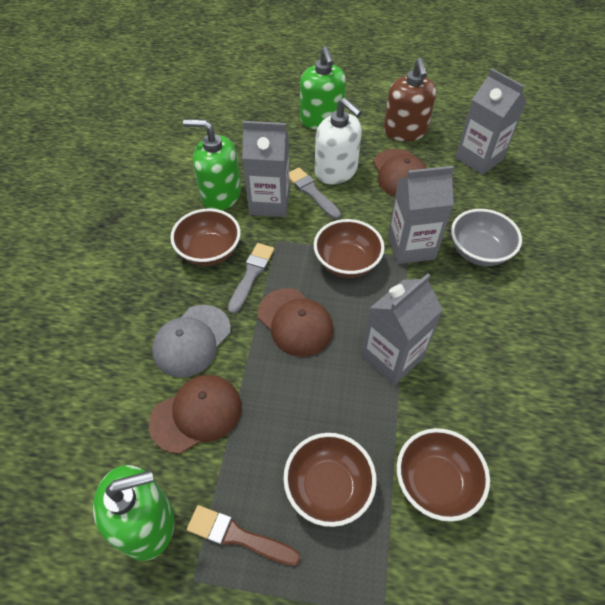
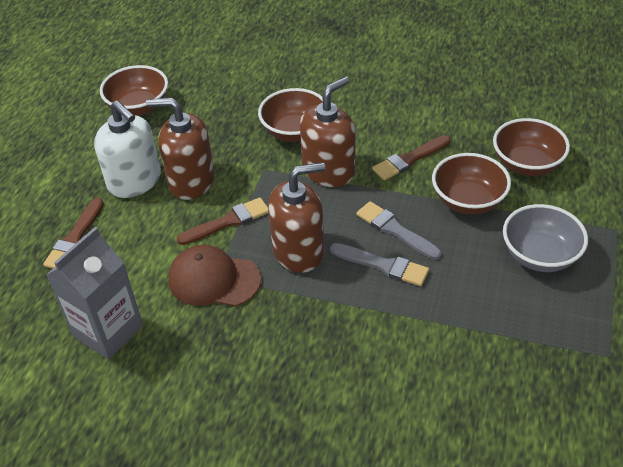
brown brush: [187,505,301,566] = 1 -> [43,198,104,269] [176,197,268,245] [372,135,450,180] = 3
brown cap: [149,375,242,454] [258,288,333,357] [373,149,427,196] = 3 -> [168,245,261,307] = 1
brown soap dispenser: [384,58,436,141] = 1 -> [146,97,215,200] [268,162,325,273] [300,76,355,187] = 3
green soap dispenser: [93,465,175,561] [183,119,241,210] [300,46,346,130] = 3 -> none = 0
grey cap: [152,305,231,378] = 1 -> none = 0
grey carton: [242,121,290,217] [361,273,443,385] [388,166,454,264] [455,68,526,175] = 4 -> [46,227,143,360] = 1

